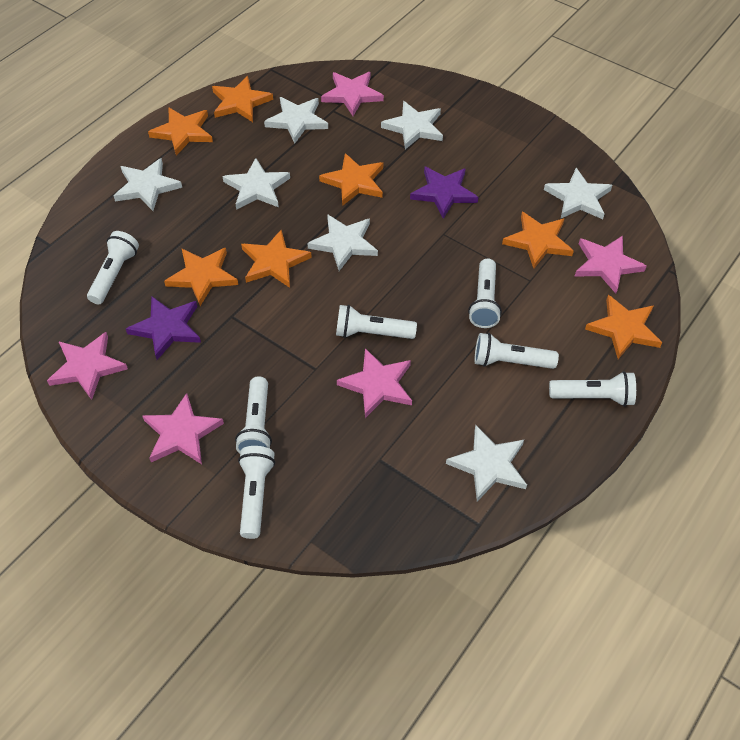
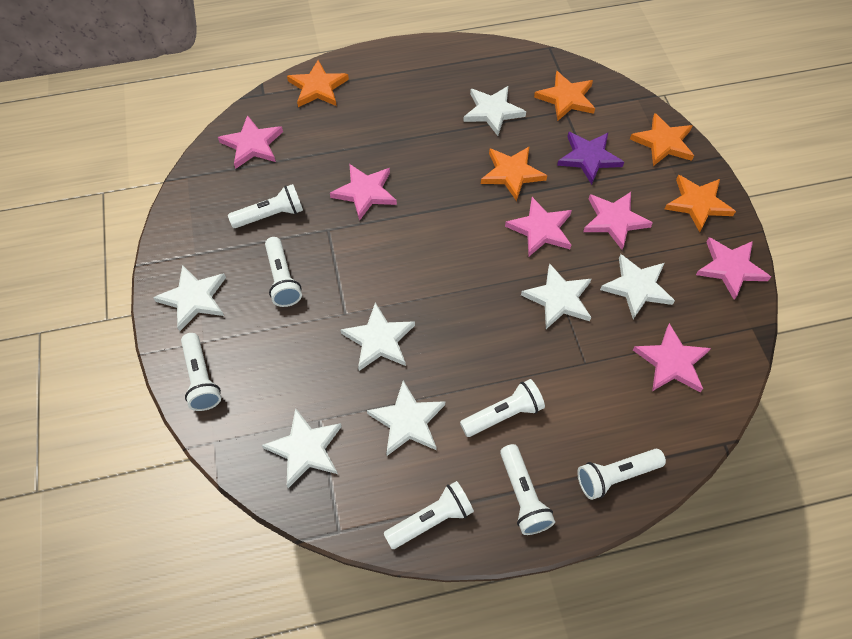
orange star: [148,107,213,156] [164,248,238,306] [212,76,273,122] [241,230,312,288] [319,153,383,206] [502,212,574,268] [585,295,662,359] = 7 -> [287,60,349,107] [481,147,547,201] [534,71,595,121] [630,113,694,166] [665,175,736,232] = 5
pink star: [47,332,128,400] [142,393,224,464] [321,72,384,116] [337,348,412,418] [575,236,647,293] = 5 -> [218,115,283,169] [330,164,397,221] [505,197,572,256] [583,192,653,250] [633,323,711,392] [696,237,771,300] = 6
purple star: [126,296,201,360] [410,166,478,219] = 2 -> [557,132,624,185] = 1

